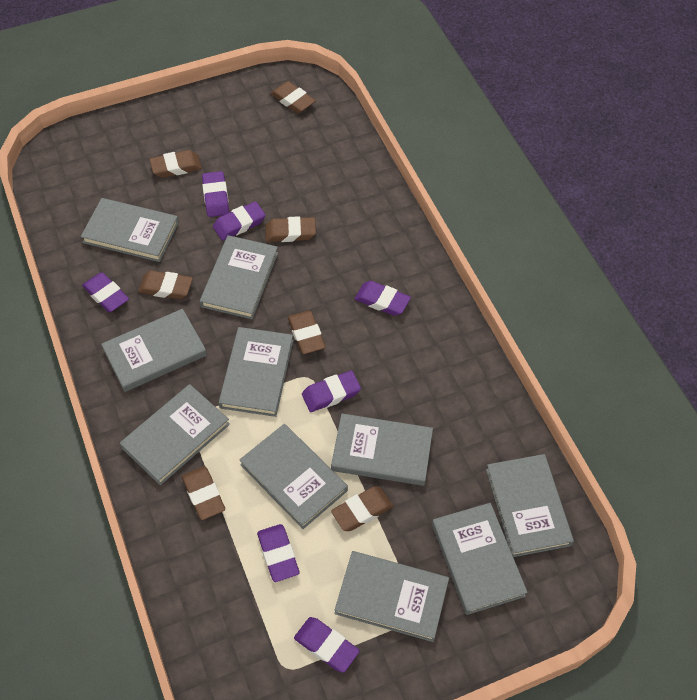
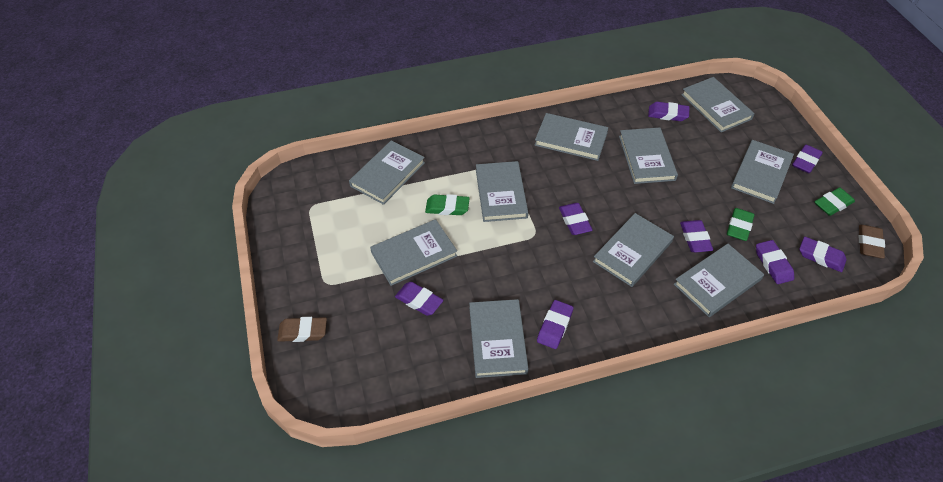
brown eraser: [138,270,193,299] [150,150,202,178] [182,466,225,520] [265,216,316,242] [270,81,316,113] [288,311,325,354] [331,486,393,531] = 7 -> [277,317,327,342] [859,225,885,259] = 2
green eraser: none = 0 -> [425,194,470,215] [727,208,754,241] [815,188,855,216] = 3
purple eraser: [82,272,129,312] [202,171,229,217] [213,201,266,241] [257,524,299,582] [294,617,360,673] [302,371,361,412] [355,281,411,316] = 7 -> [395,282,444,316] [537,300,574,349] [559,203,593,235] [648,102,690,121] [680,220,713,252] [756,240,794,284] [792,145,823,173] [799,237,847,272] = 8

